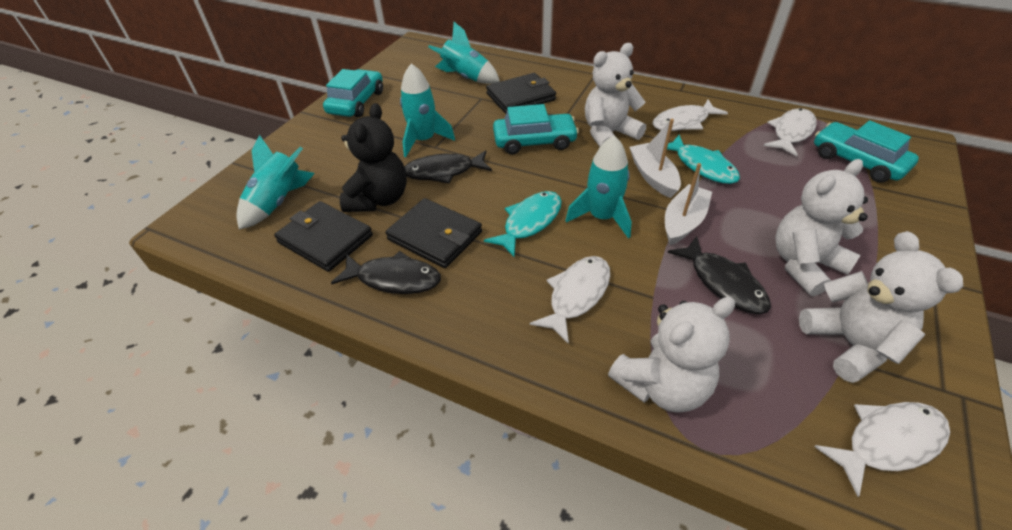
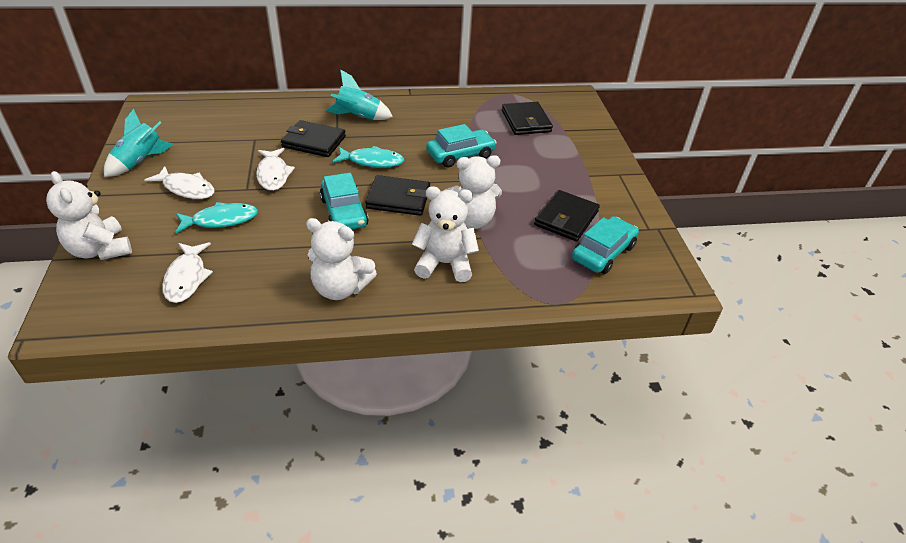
black fish: [331,251,441,294] [404,150,492,183] [667,236,771,314] = 3 -> none = 0
black teddy bear: [340,103,407,212] = 1 -> none = 0
black wallet: [274,201,373,272] [386,198,482,268] [486,73,556,114] = 3 -> [281,120,346,157] [365,175,430,216] [502,102,553,135] [534,190,600,241] = 4
turquoise rocket: [236,135,315,229] [400,63,455,157] [428,22,500,84] [565,135,632,238] = 4 -> [104,109,173,177] [326,69,393,120] = 2
white boat: [629,119,681,198] [665,163,712,245] = 2 -> none = 0
white fish: [530,256,610,344] [652,100,728,131] [764,108,817,156] [814,402,950,497] = 4 -> [144,166,214,199] [162,242,213,303] [256,148,295,191] = 3

